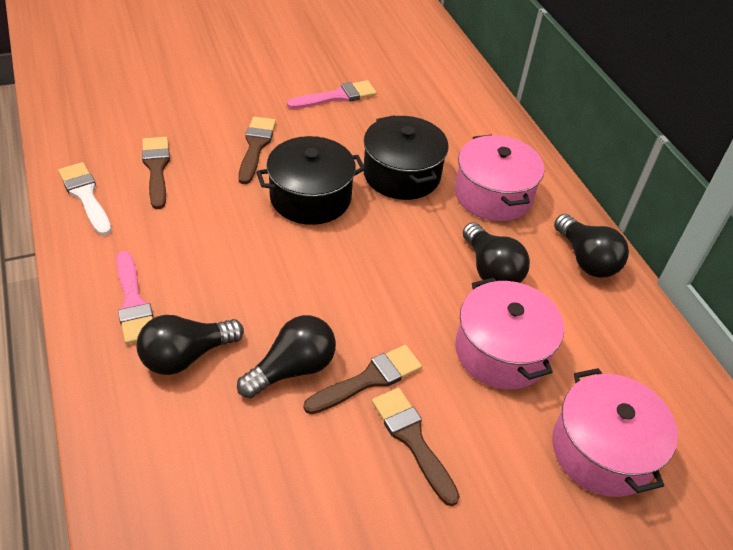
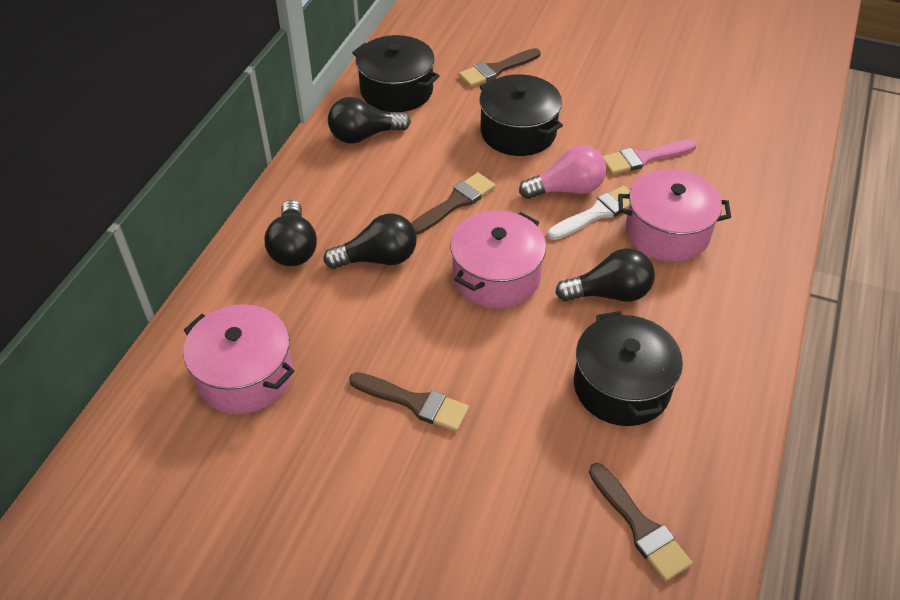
black pot: [256,136,365,225] [363,115,449,200] = 2 -> [352,35,440,112] [479,74,563,156] [574,311,683,426] = 3
pink brush: [116,251,154,344] [287,80,377,109] = 2 -> [603,139,697,175] = 1
pink light bulb: none = 0 -> [519,145,606,199] = 1

